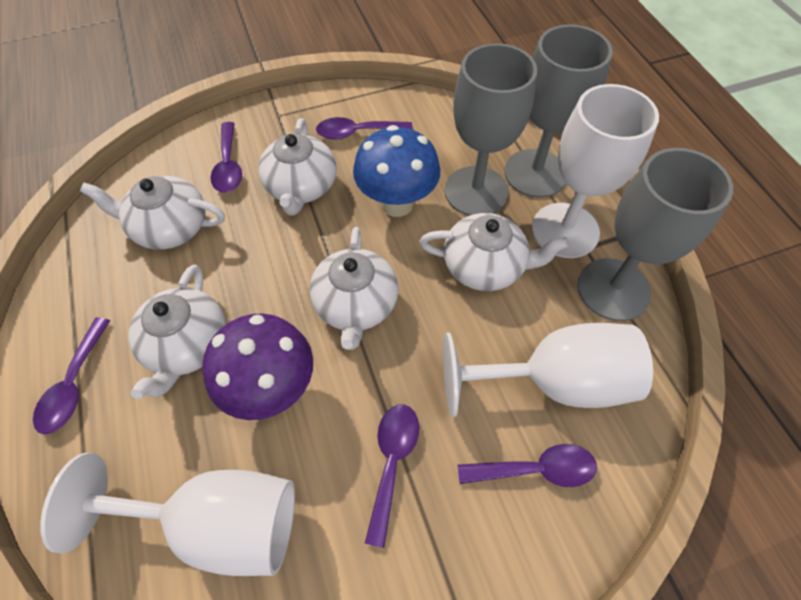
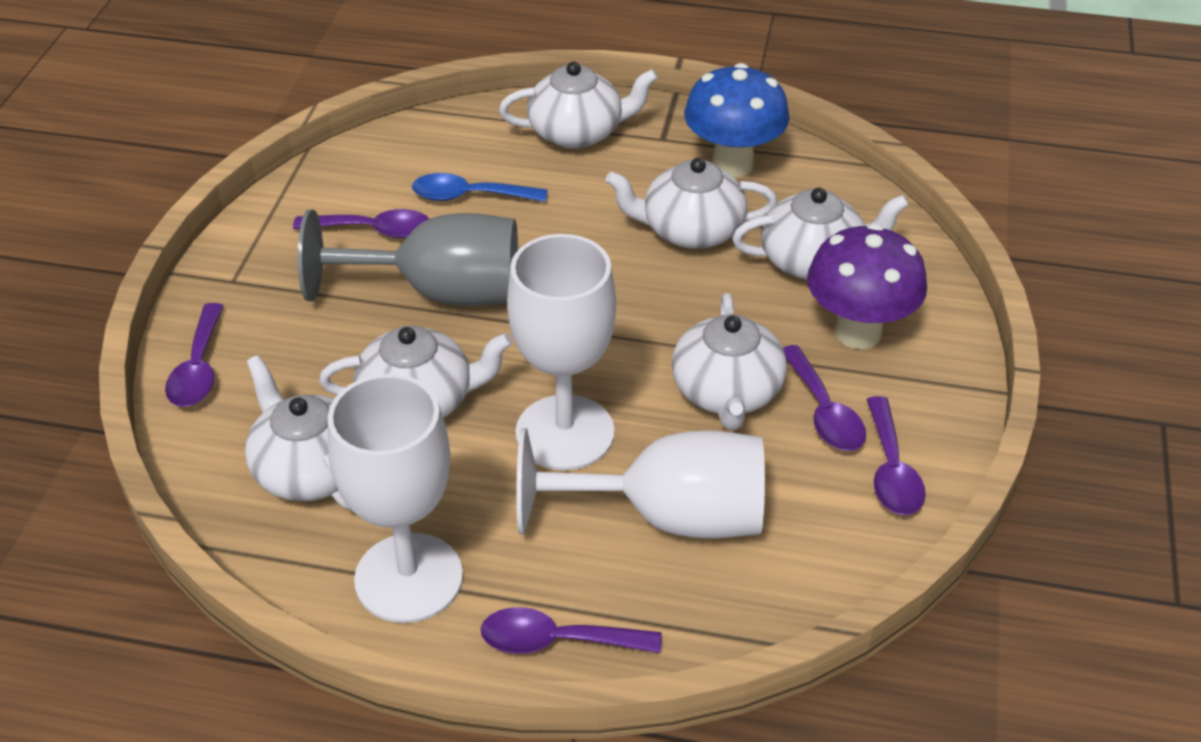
blue spoon: none = 0 -> [412,173,548,202] = 1
grey goblet: [445,43,537,216] [504,25,613,198] [577,148,733,321] = 3 -> [298,210,518,306] = 1
white teapot: [80,176,225,249] [128,264,226,399] [258,118,336,216] [309,227,398,350] [419,213,569,291] = 5 -> [245,355,350,509] [319,326,513,418] [499,61,658,148] [605,157,777,249] [672,293,787,430] [732,188,909,279] = 6

